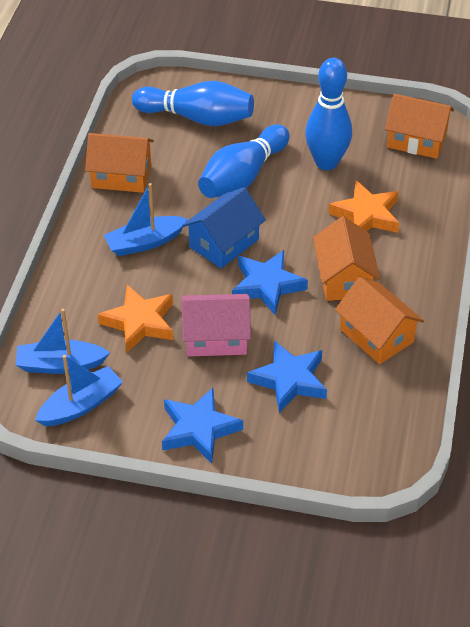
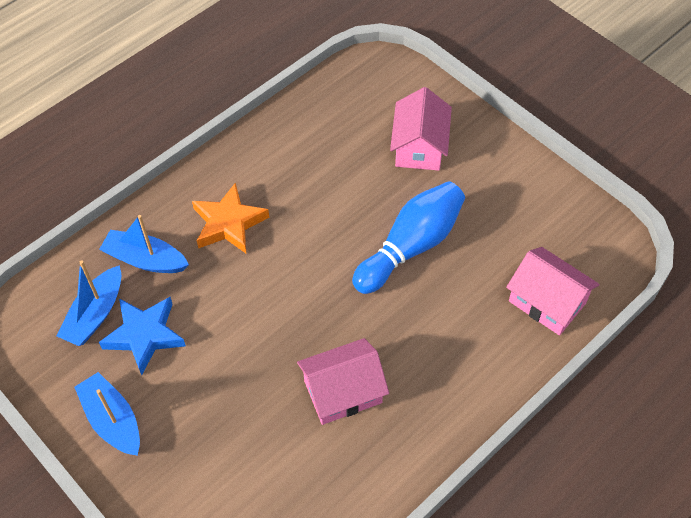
blue bowling pin: [132,81,254,126] [198,124,290,198] [305,58,352,170] = 3 -> [352,181,465,294] = 1
blue house: [182,187,266,269] = 1 -> none = 0
blue star: [162,388,243,464] [232,250,308,315] [247,341,327,413] = 3 -> [99,297,186,375] = 1
orange house: [85,133,154,193] [313,216,380,301] [335,277,424,364] [385,94,454,159] = 4 -> none = 0
orange star: [98,285,173,353] [328,180,399,233] = 2 -> [192,183,269,253] = 1
pink house: [182,294,251,356] = 1 -> [297,338,389,425] [390,87,452,171] [506,247,600,336] = 3

